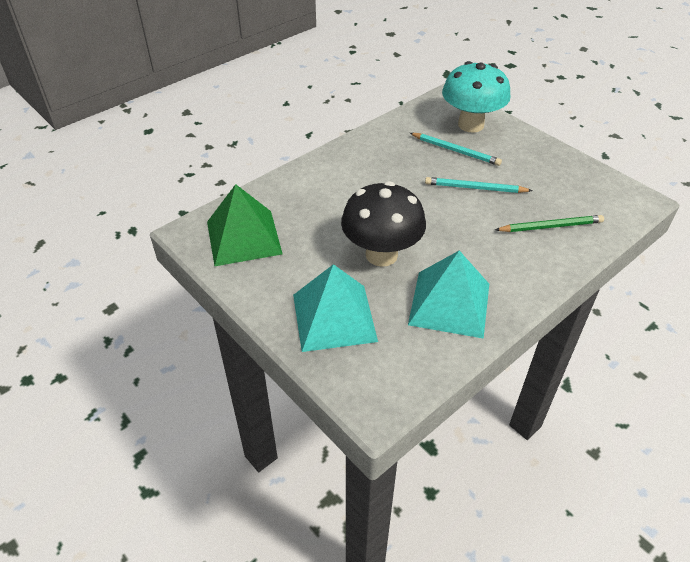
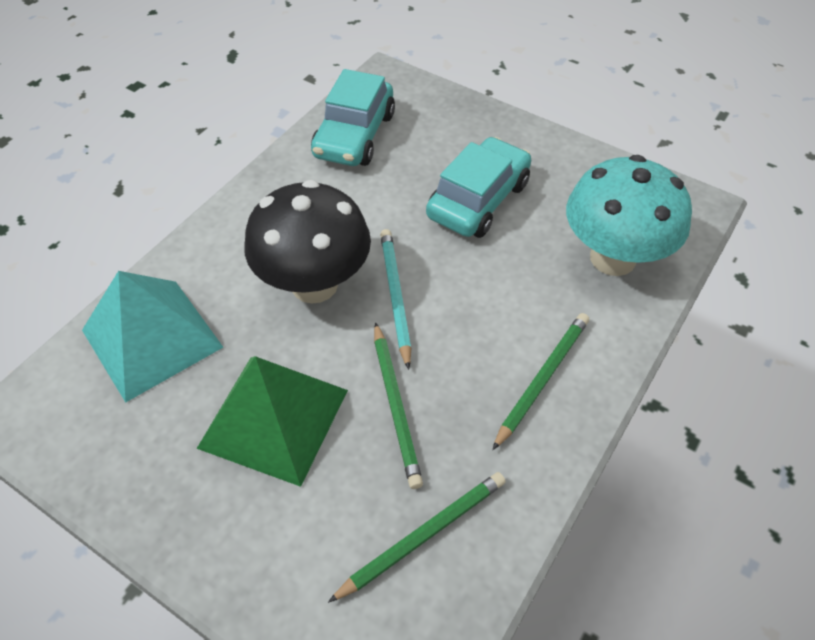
green pencil: [495,215,604,232] = 1 -> [328,472,506,603] [374,322,423,489] [492,313,589,450] = 3
turquoise car: none = 0 -> [311,69,395,166] [426,137,531,238] = 2
turquoise pencil: [410,133,502,166] [425,177,533,193] = 2 -> [380,229,411,370] = 1
turquoise pyramid: [293,264,378,352] [408,250,489,339] = 2 -> [82,271,223,403] = 1

